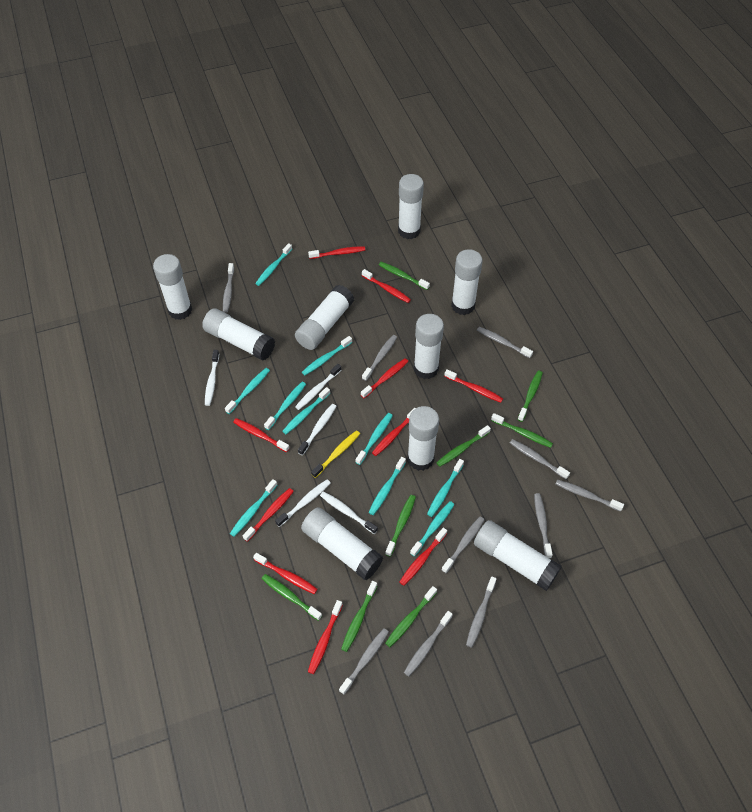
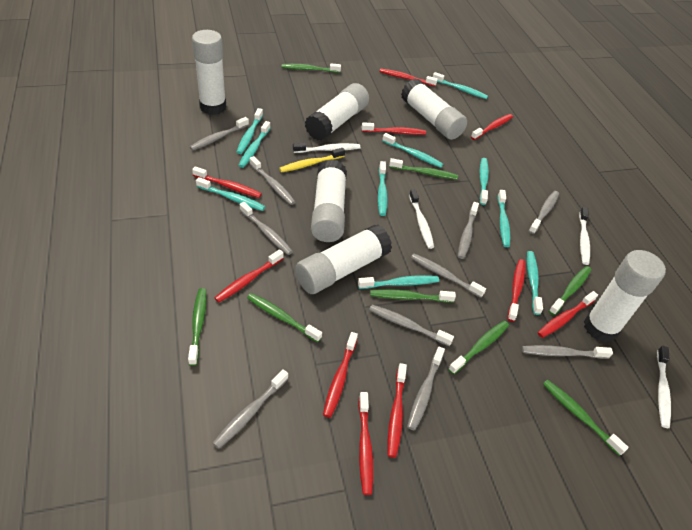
white glue stick: [153,254,192,320] [202,308,275,361] [295,285,354,350] [301,507,383,580] [398,174,424,239] [408,406,439,471] [414,314,444,379] [451,249,483,315] [474,520,562,591] = 9 -> [192,30,226,115] [295,224,392,294] [305,83,369,141] [311,159,347,242] [401,78,467,140] [584,250,666,342] = 6
white toothbrush: [205,350,219,406] [275,480,331,527] [295,364,341,410] [298,404,336,455] [320,491,378,534] = 5 -> [293,143,360,153] [409,189,434,249] [579,207,590,265] [657,346,671,428] = 4

